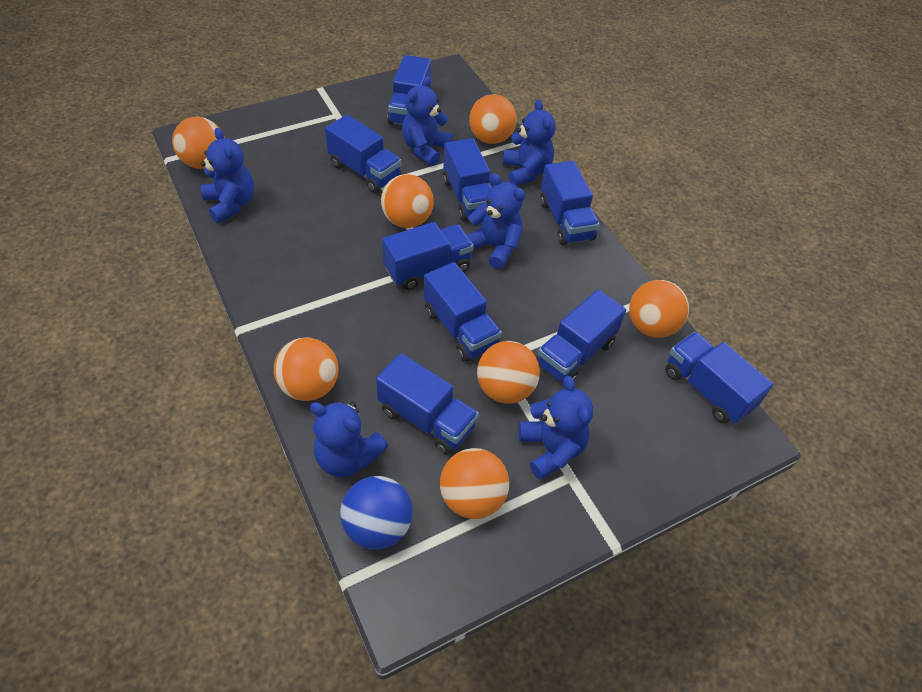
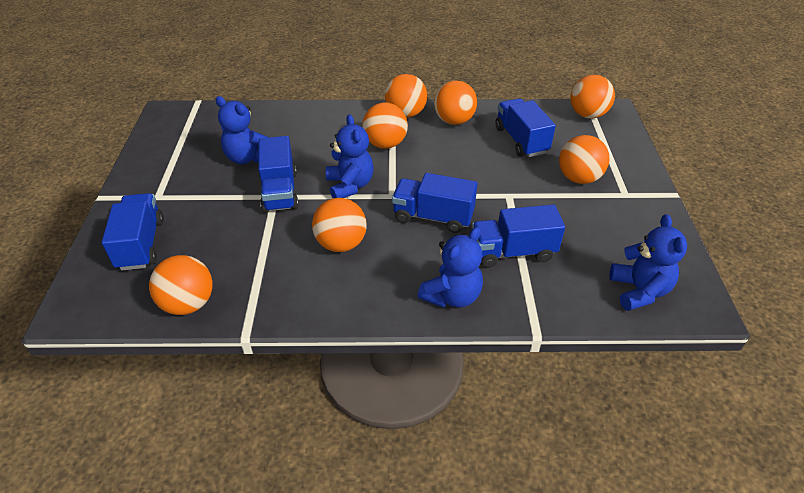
blue ball: [340,476,413,550] = 1 -> none = 0
blue teddy bear: [201,128,254,223] [310,401,388,477] [402,76,453,166] [467,173,525,269] [503,99,556,186] [518,376,593,480] = 6 -> [215,96,268,164] [326,114,374,198] [418,227,483,308] [609,214,687,311] = 4
blue truck: [325,115,401,193] [376,353,479,455] [382,222,474,290] [387,55,431,125] [424,262,502,361] [443,138,492,221] [536,290,626,382] [540,161,600,245] [665,332,774,424] = 9 -> [102,193,164,270] [258,136,299,213] [392,173,478,233] [471,205,565,268] [495,98,556,157] = 5

